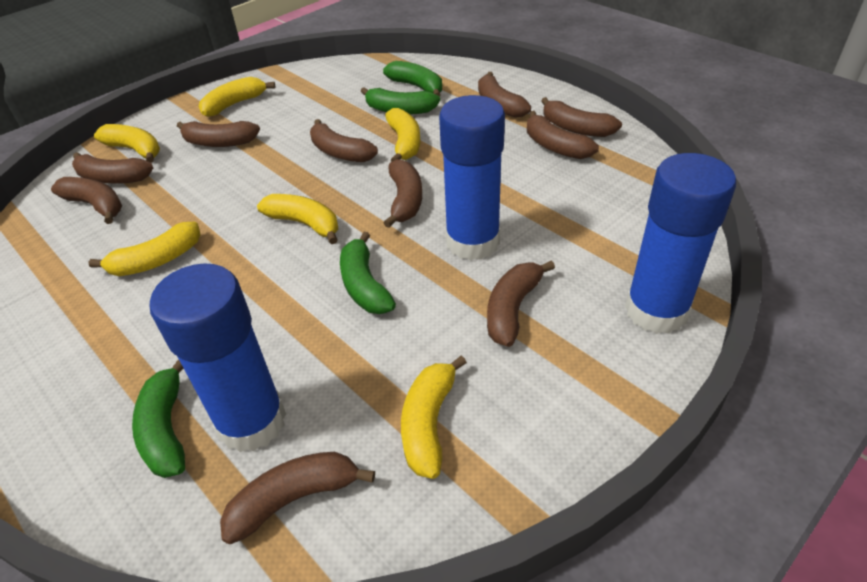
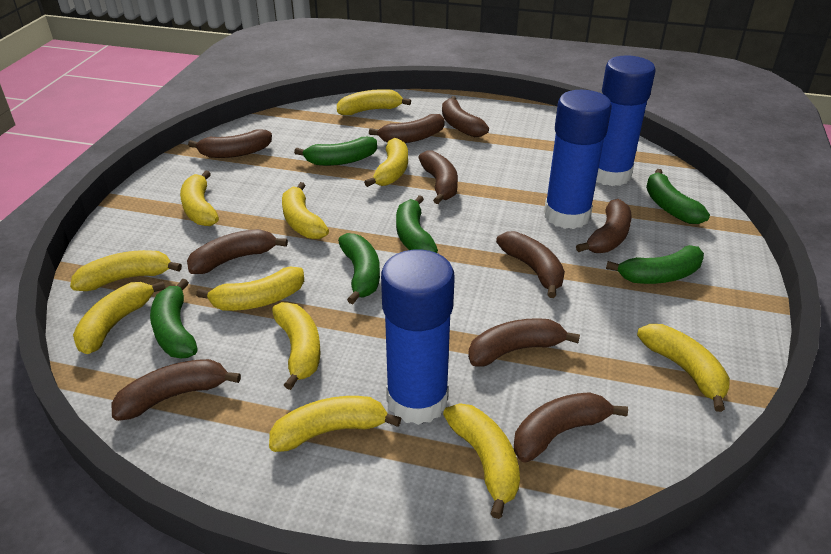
green banana: [132,359,185,478] [340,232,396,314] [360,87,440,114] [383,61,442,97] = 4 -> [150,279,198,358] [294,137,377,166] [338,233,380,304] [396,195,438,253] [606,245,704,284] [646,169,710,224] = 6
yellow banana: [88,222,201,276] [94,124,160,163] [198,77,275,117] [257,194,339,244] [385,108,420,162] [401,356,467,479] = 6 -> [70,250,182,291] [73,281,166,354] [180,171,219,226] [196,267,304,311] [269,396,401,452] [272,302,321,390] [282,182,329,239] [337,89,411,115] [364,138,408,187] [443,404,520,519] [637,324,730,412] = 11

